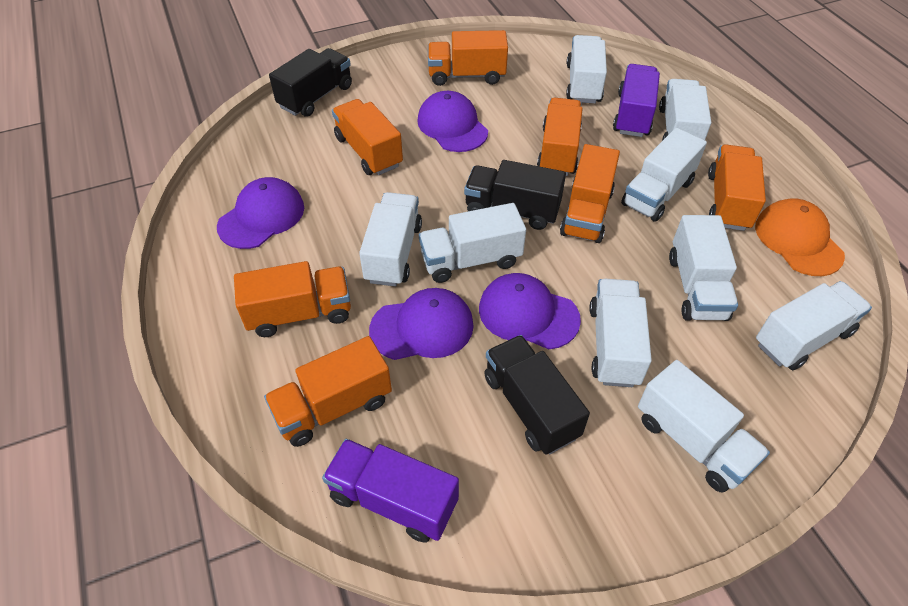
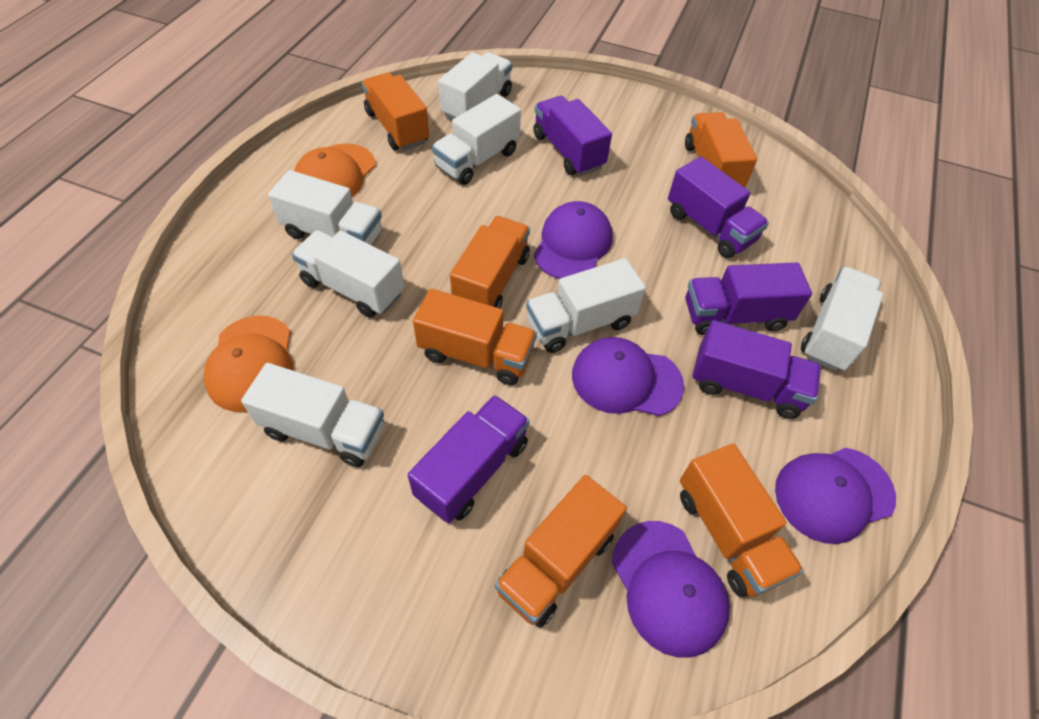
black truck: [269,48,352,117] [464,160,566,230] [484,335,590,455] = 3 -> none = 0
orange cap: [755,198,845,276] = 1 -> [204,316,293,412] [294,143,375,197] = 2
orange truck: [234,261,351,337] [264,336,392,447] [332,99,403,175] [428,30,508,86] [537,98,582,176] [560,144,620,243] [708,144,766,231] = 7 -> [362,73,429,150] [413,289,537,385] [450,216,530,308] [495,475,627,628] [680,443,804,597] [685,112,757,187] = 6
purple truck: [322,439,459,543] [613,64,660,137] = 2 -> [408,395,530,524] [533,96,612,176] [668,157,769,258] [686,262,812,335] [693,320,821,419] = 5
white truck: [359,192,422,287] [419,203,526,283] [566,35,607,103] [589,279,652,387] [621,128,707,222] [638,360,770,493] [659,79,711,141] [669,215,738,321] [756,281,872,371] = 9 -> [241,363,384,467] [268,170,382,245] [292,230,404,318] [432,94,521,185] [438,52,512,120] [526,258,646,353] [801,267,883,371] = 7

